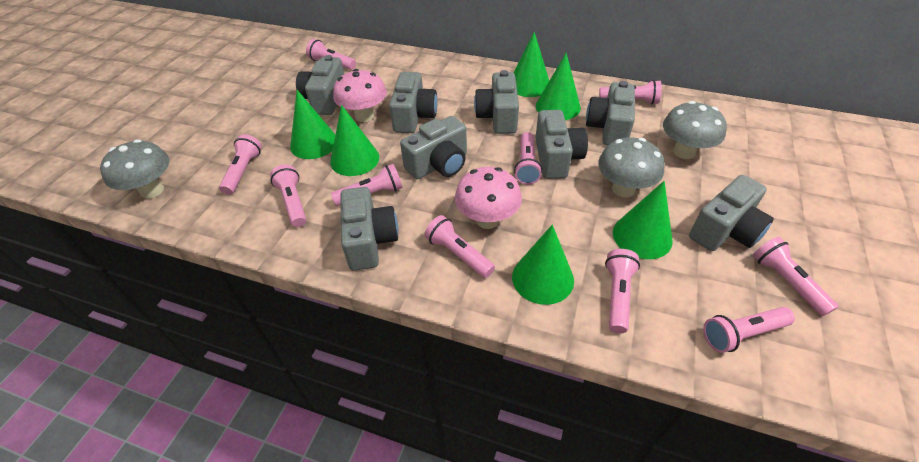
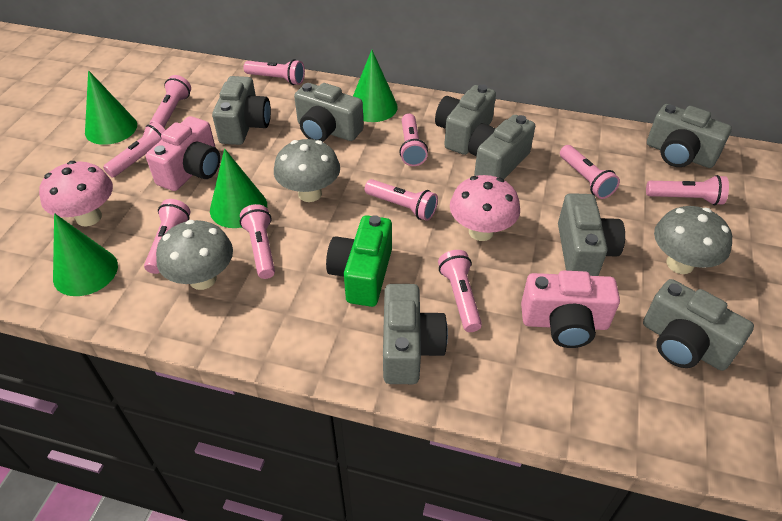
green camera: none = 0 -> [326,215,392,307] = 1
green cone: [290,90,336,159] [330,105,379,176] [512,225,574,305] [514,32,549,97] [536,53,581,120] [613,181,673,259] = 6 -> [53,213,118,296] [85,70,137,145] [210,149,267,228] [353,50,398,122] = 4
pink camera: none = 0 -> [146,116,220,191] [521,270,620,348] = 2

